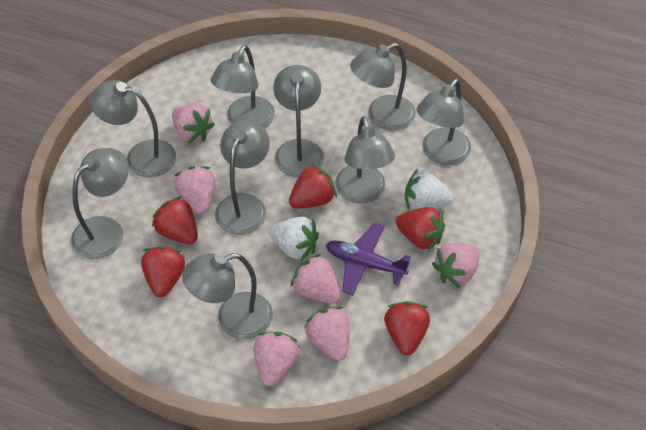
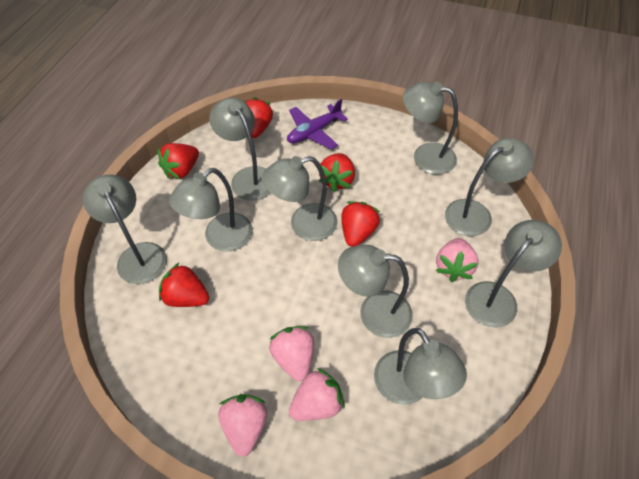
pink strawberry: [172,104,215,143] [174,166,215,214] [254,332,300,387] [291,254,340,304] [304,306,350,361] [432,243,480,288] = 6 -> [218,394,268,457] [269,326,314,381] [289,368,345,421] [435,238,479,282] = 4
white strawberry: [269,217,319,261] [405,169,453,210] = 2 -> none = 0

